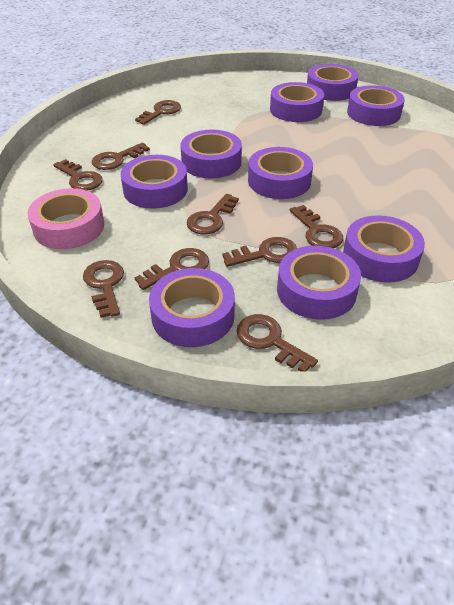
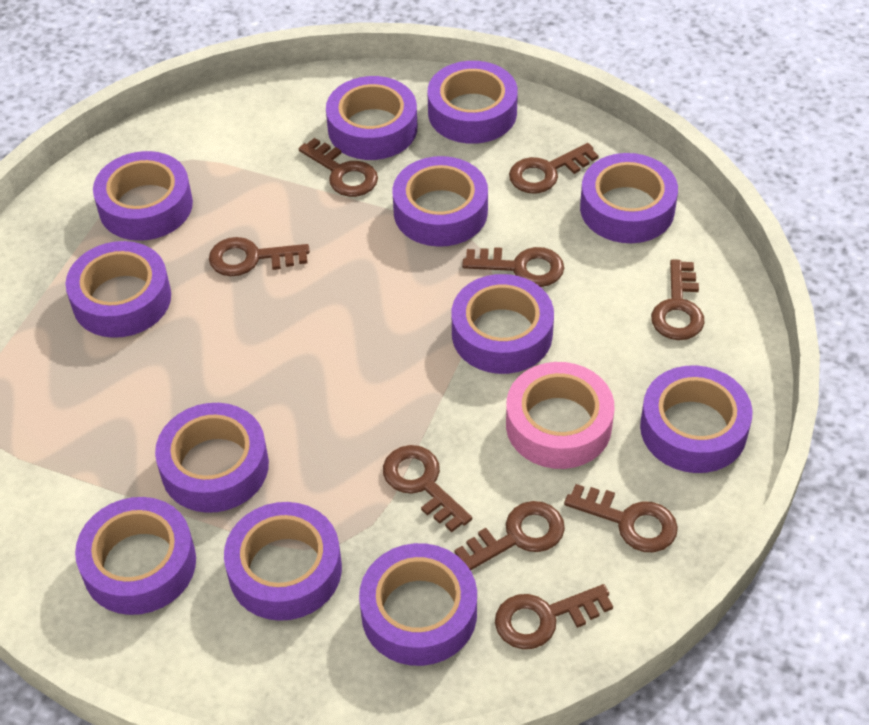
purple tape: [121,155,188,209] [149,268,235,347] [180,130,242,179] [248,147,313,199] [270,82,324,122] [277,246,361,320] [307,64,359,101] [343,215,425,282] [347,85,405,126] = 9 -> [66,241,171,338] [75,497,196,615] [93,151,193,241] [155,403,269,513] [224,502,342,621] [326,76,417,160] [359,543,477,666] [392,156,488,247] [428,61,518,144] [452,274,554,374] [580,153,678,243] [640,365,753,473] = 12

